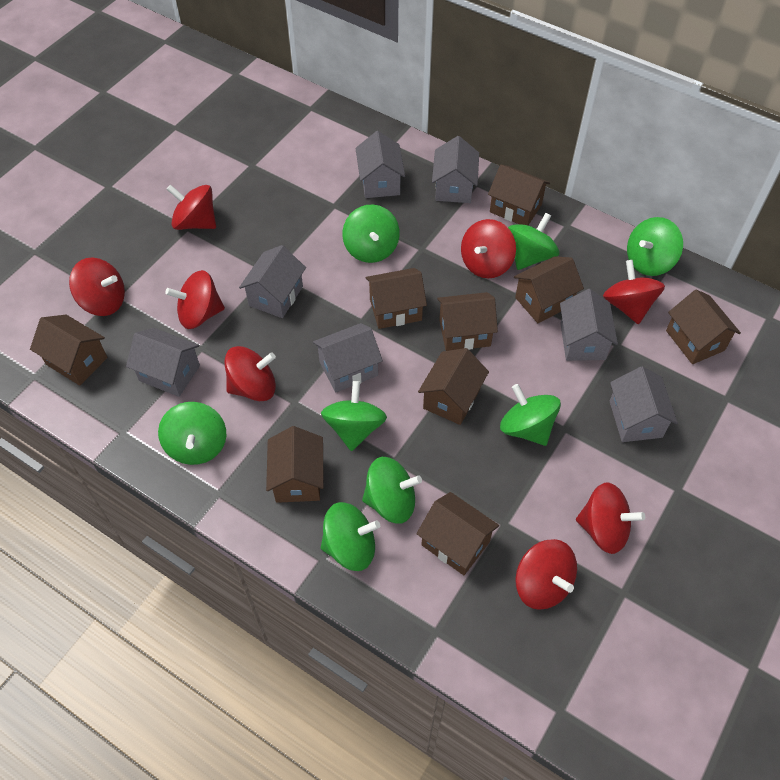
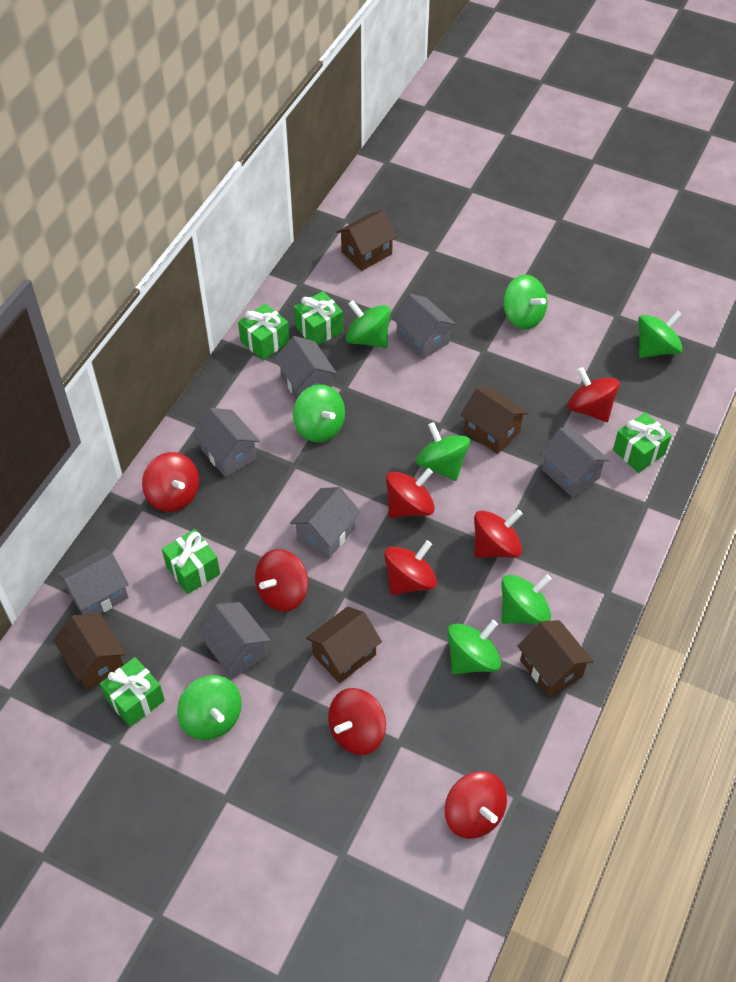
brown house: [30,315,108,386] [266,426,324,503] [366,268,427,329] [416,492,499,575] [418,348,489,425] [437,292,498,351] [488,165,550,225] [514,256,584,323] [666,290,741,364] = 9 -> [53,614,126,691] [306,607,382,683] [337,210,397,271] [461,388,528,454] [518,620,594,697] = 5
green gift: none = 0 -> [100,657,165,727] [162,529,220,594] [238,303,289,360] [294,291,343,345] [613,412,672,473] = 5

